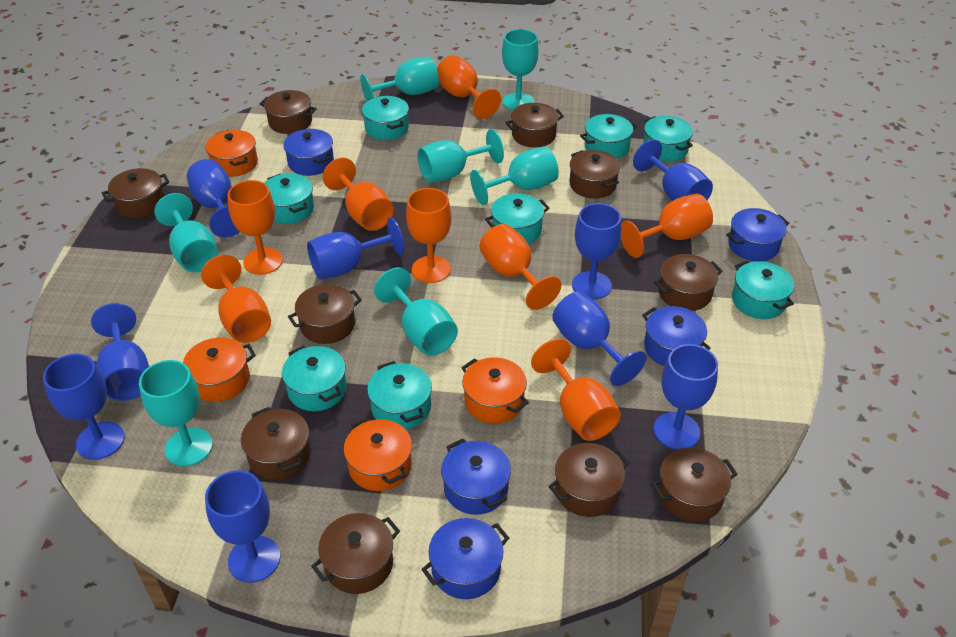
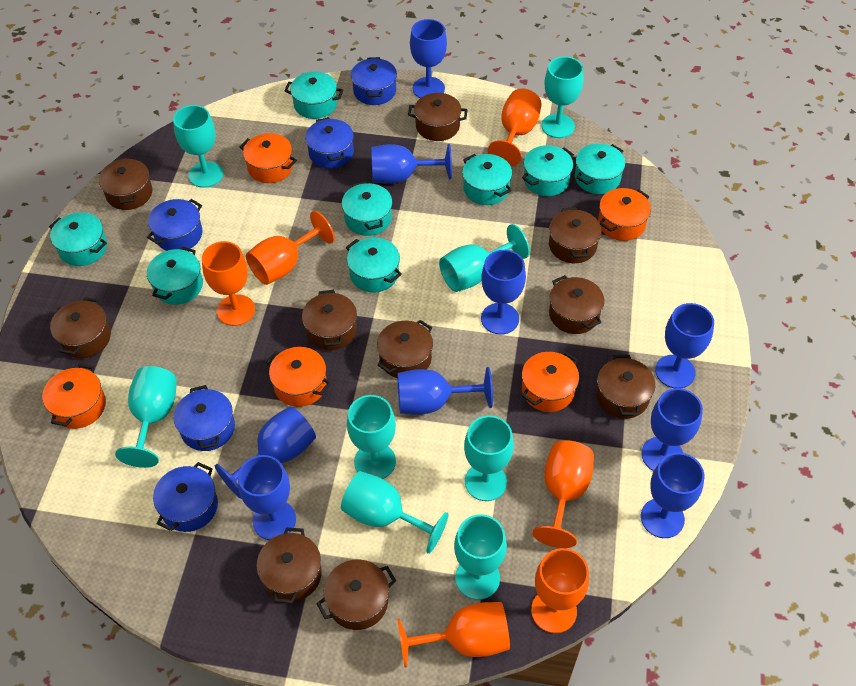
orange goblet: [201,255,271,343] [228,180,283,275] [323,158,394,231] [406,188,451,283] [437,55,501,119] [480,224,561,310] [531,338,621,441] [621,194,713,258] = 8 -> [202,241,255,326] [246,211,335,285] [397,602,510,668] [488,88,542,166] [531,548,589,633] [532,440,594,548] = 6
orange pot: [183,337,256,402] [206,130,258,177] [344,417,412,491] [461,357,529,424] = 4 -> [42,364,106,429] [240,133,297,183] [266,347,331,407] [522,352,579,412] [598,188,651,241] = 5
turquoise goblet: [139,360,213,466] [154,193,218,272] [360,57,439,102] [374,267,458,356] [418,129,504,183] [470,147,559,205] [502,29,539,110] = 7 -> [115,366,177,468] [173,105,223,188] [341,471,449,554] [347,395,396,479] [439,224,530,292] [454,514,507,600] [464,416,514,501] [541,56,583,138] = 8

